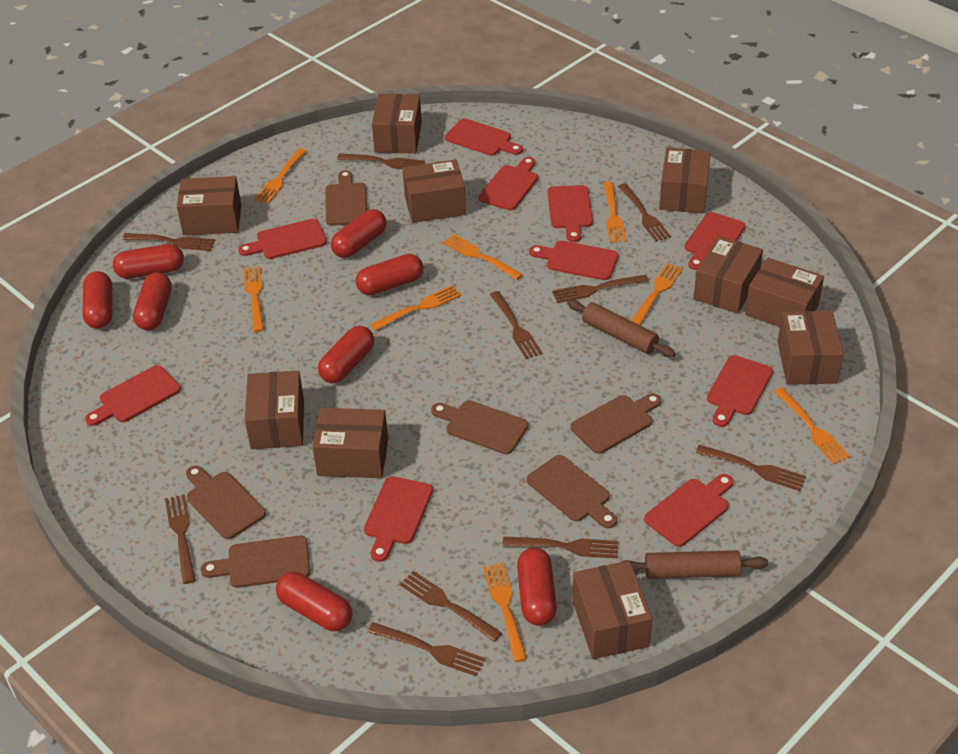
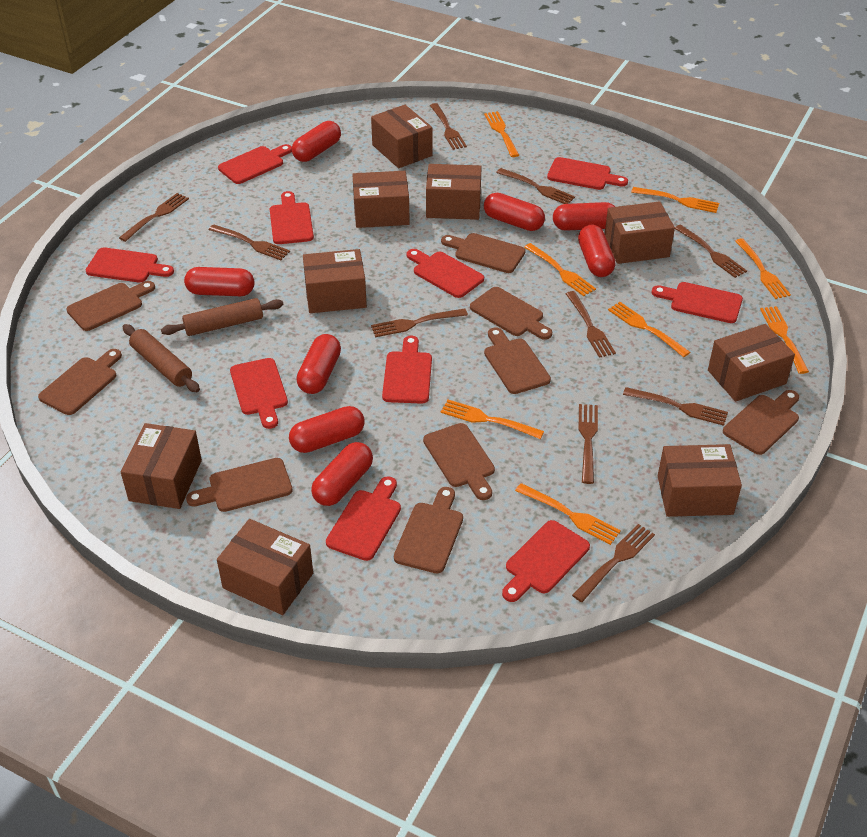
brown box: [177,176,241,235] [245,371,304,449] [312,408,388,478] [372,94,422,154] [402,160,466,223] [572,561,652,659] [659,147,711,213] [693,236,763,314] [745,258,824,327] [778,311,844,385] = 10 -> [121,423,202,509] [217,519,313,615] [303,249,367,313] [352,171,410,228] [371,105,432,168] [426,164,482,220] [605,201,675,264] [658,444,742,517] [708,324,795,402] = 9
brown cutting board: [186,465,266,539] [201,535,310,588] [325,170,367,226] [431,400,528,454] [527,455,617,528] [570,393,662,454] = 6 -> [38,349,122,415] [66,281,155,331] [186,458,293,512] [394,487,463,573] [423,423,495,500] [441,233,526,273] [470,287,552,340] [484,327,551,394] [723,390,799,455] = 9

